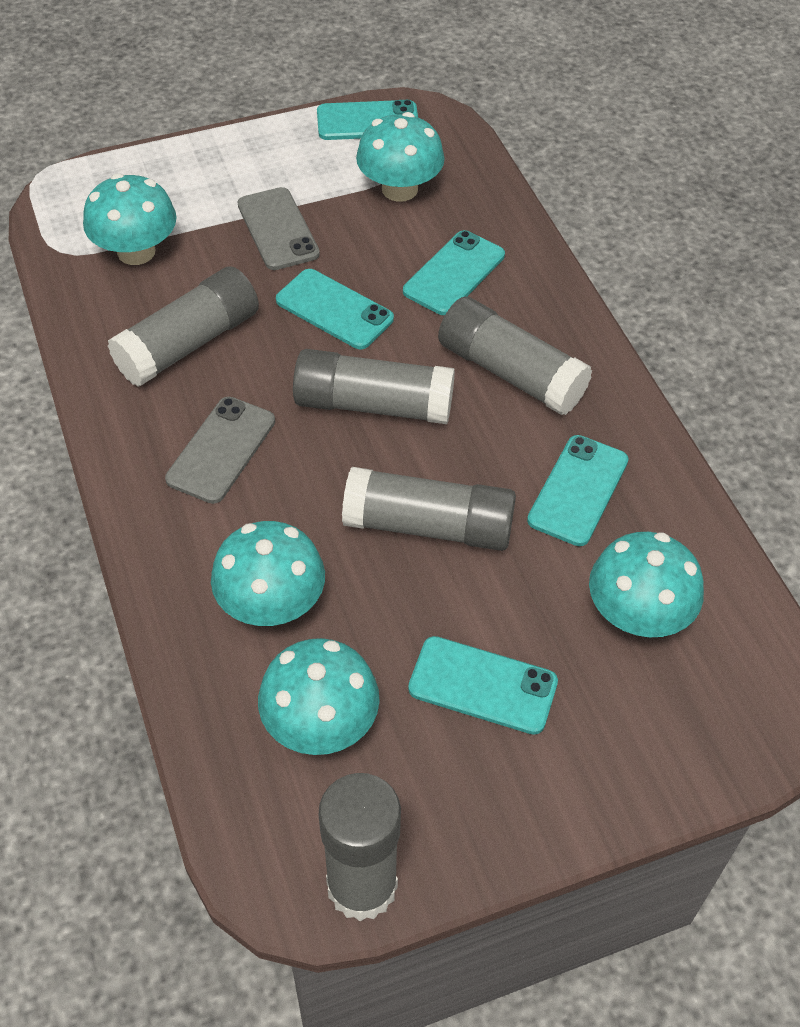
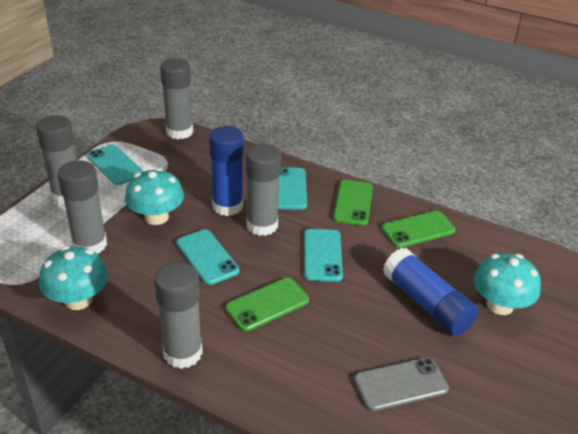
blue glue stick: none = 0 -> [209,126,244,216] [383,248,479,336] = 2
green phone: none = 0 -> [226,278,309,332] [333,180,373,226] [381,211,456,248] = 3
grey phone: [165,397,275,504] [238,187,320,270] = 2 -> [354,358,449,411] = 1
turquoise mushroom: [83,173,177,265] [211,521,325,626] [258,638,380,755] [356,112,445,202] [589,532,704,637] = 5 -> [39,246,109,310] [125,168,184,225] [473,253,541,315] = 3
turquoise phone: [276,269,394,349] [317,100,418,140] [403,230,505,315] [408,636,558,735] [527,435,629,546] = 5 -> [87,144,143,185] [177,229,240,285] [278,167,307,210] [304,229,343,282] = 4

